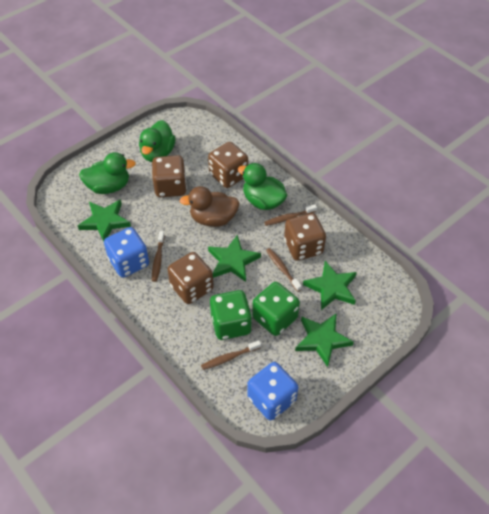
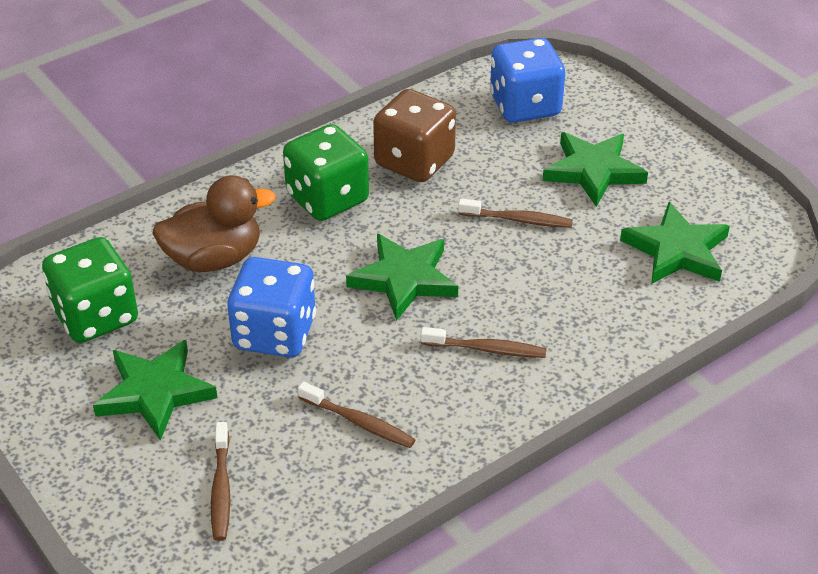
brown dice: [152,155,187,197] [168,252,213,304] [208,142,248,188] [284,213,326,261] = 4 -> [373,89,456,182] = 1
green duck: [79,152,136,194] [139,120,176,162] [238,163,287,210] = 3 -> none = 0

